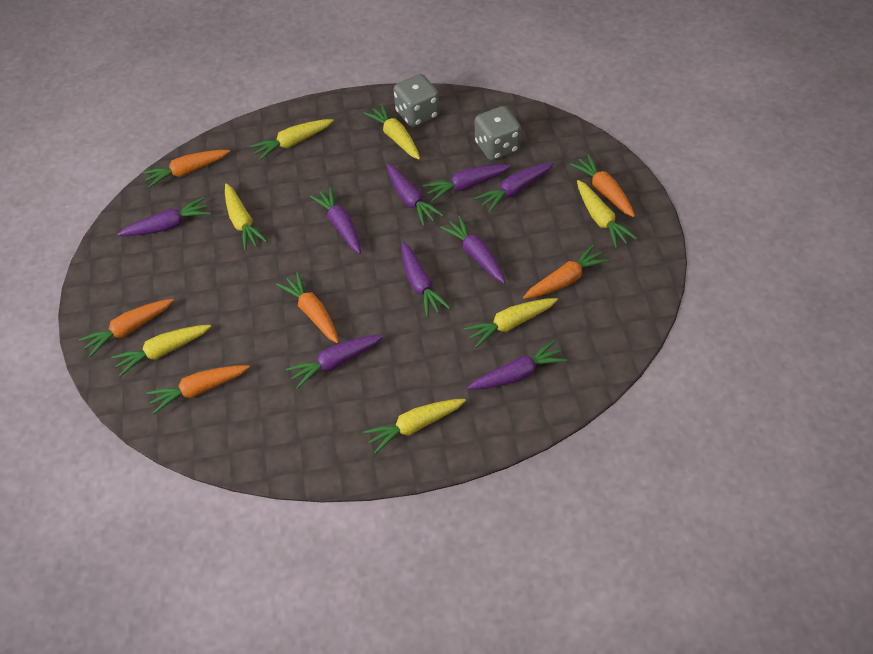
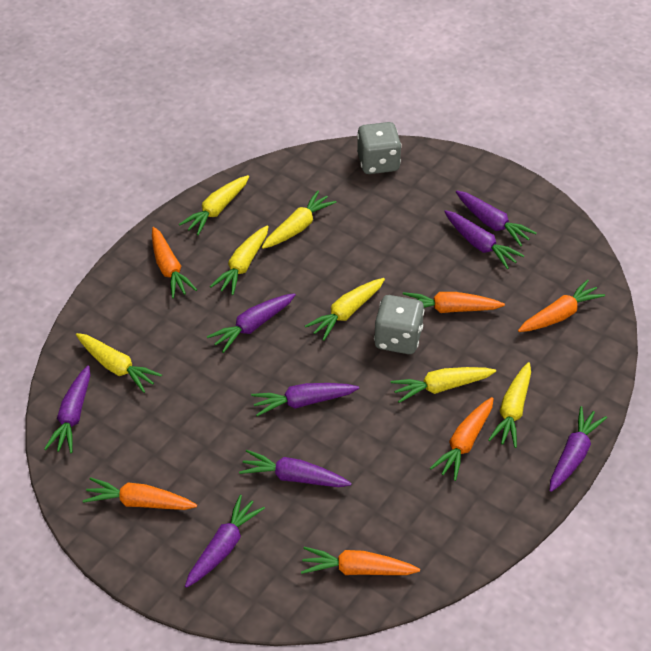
purple carrot: [117,197,210,236] [286,335,384,389] [310,187,361,254] [386,163,444,226] [402,242,450,317] [423,164,511,202] [440,216,505,283] [467,340,567,390] [475,162,554,213] = 9 -> [44,365,90,453] [185,495,265,588] [207,293,296,353] [239,450,352,487] [251,383,359,416] [444,210,524,269] [456,191,537,246] [550,406,607,492] = 8

